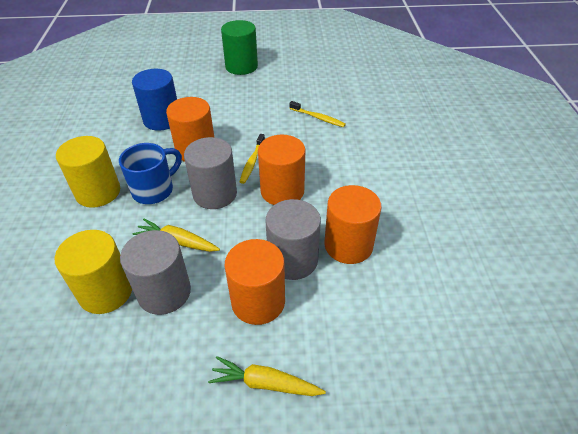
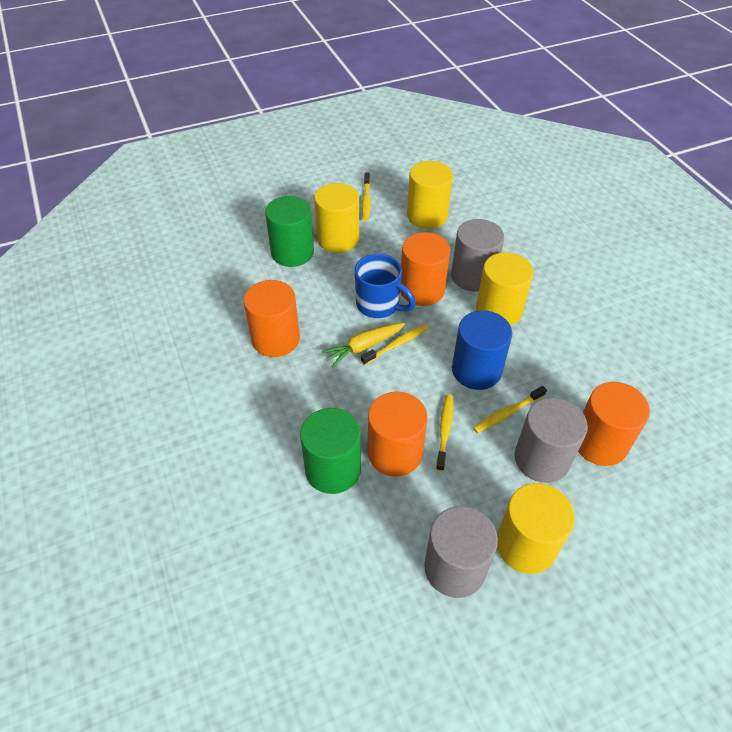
green cylinder: [221,20,258,75] = 1 -> [265,196,314,267] [300,408,361,494] = 2
yellow carrot: [132,219,220,252] [208,356,326,396] = 2 -> [321,323,405,367] = 1
yellow cylinder: [55,230,132,314] [56,136,120,208] = 2 -> [314,183,359,253] [407,161,453,229] [476,252,534,326] [497,483,575,574] = 4
yellow toothbrush: [239,134,265,184] [289,101,346,127] = 2 -> [361,324,429,365] [362,172,371,221] [436,394,453,471] [473,386,547,433] = 4

